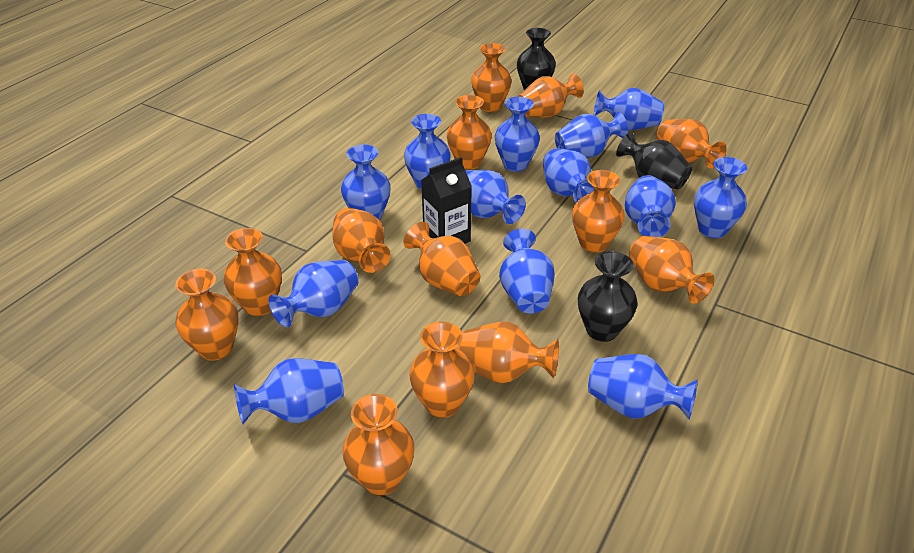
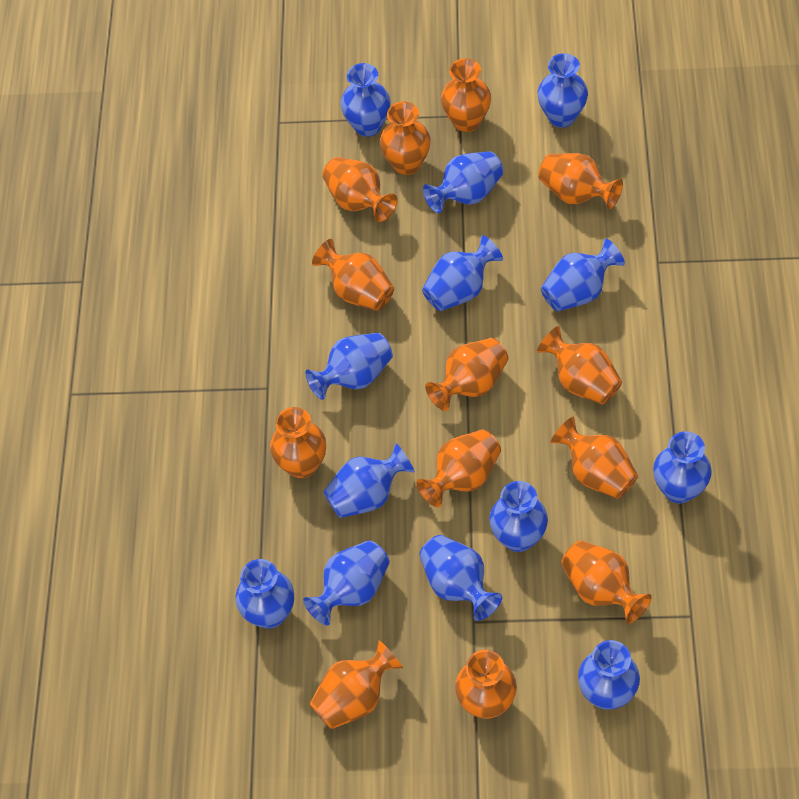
black carton: [421,157,472,244] = 1 -> none = 0
black vase: [517,28,556,90] [578,251,638,342] [616,132,692,189] = 3 -> none = 0

